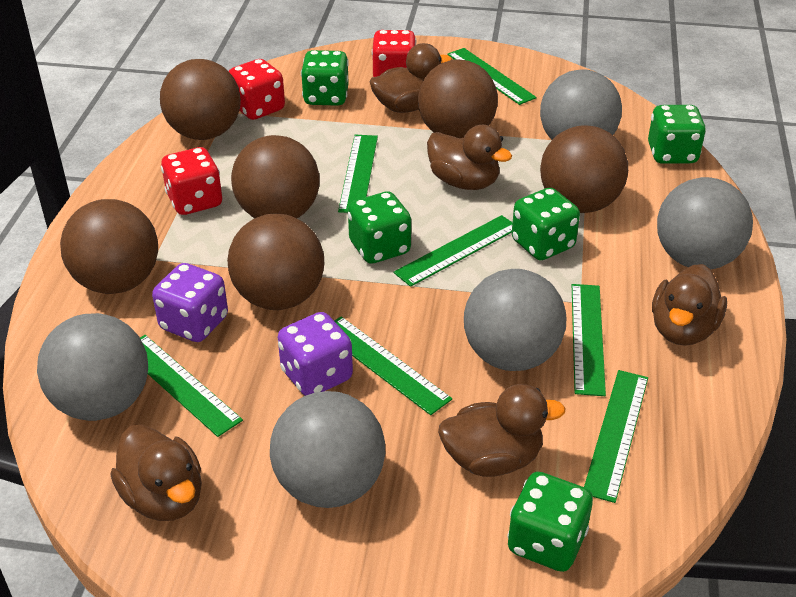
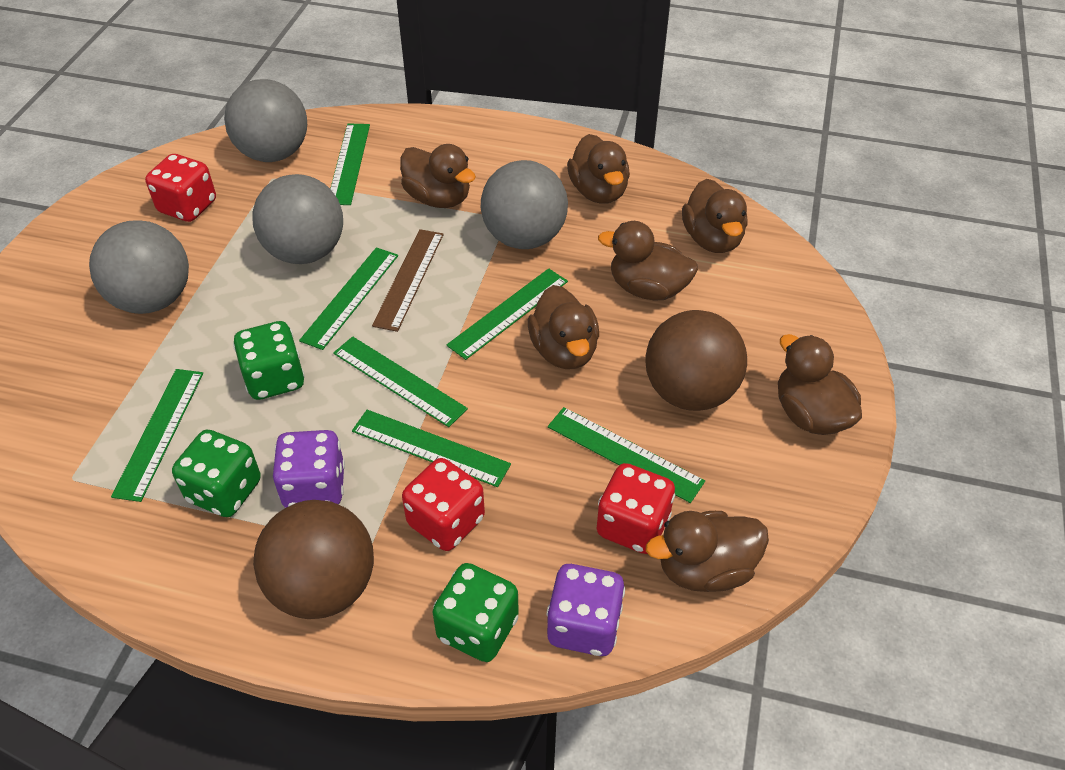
brown ball: [60,199,158,294] [160,59,241,140] [227,214,324,310] [231,135,320,218] [418,60,498,138] [540,126,628,213] = 6 -> [253,500,374,619] [645,310,747,411] = 2
brown duck: [111,425,202,521] [369,43,452,113] [427,125,512,190] [438,384,566,477] [652,264,727,346] = 5 -> [400,144,476,208] [528,285,599,369] [567,134,630,204] [598,221,698,300] [646,511,769,592] [682,179,747,253] [778,334,862,435] = 7
brown ruler: none = 0 -> [372,229,444,332] = 1
green dice: [301,50,349,106] [348,192,411,264] [507,472,593,572] [512,188,580,260] [648,105,706,164] = 5 -> [172,429,261,517] [233,321,305,400] [433,563,519,662] = 3
grey ball: [37,313,148,421] [270,391,385,508] [464,269,566,371] [540,69,622,140] [657,177,753,269] = 5 -> [89,220,189,314] [224,79,307,162] [252,174,343,264] [481,160,568,249] = 4

